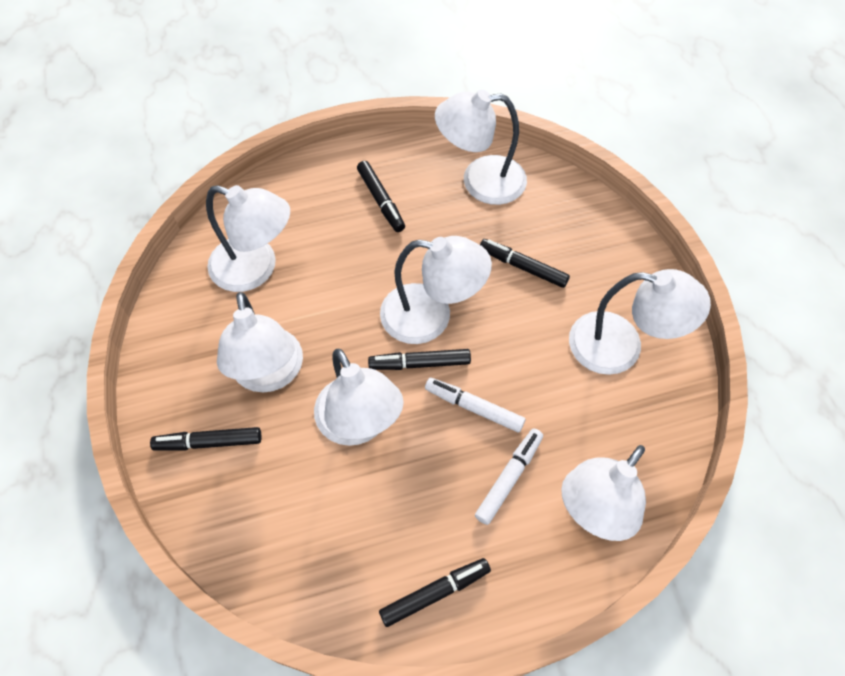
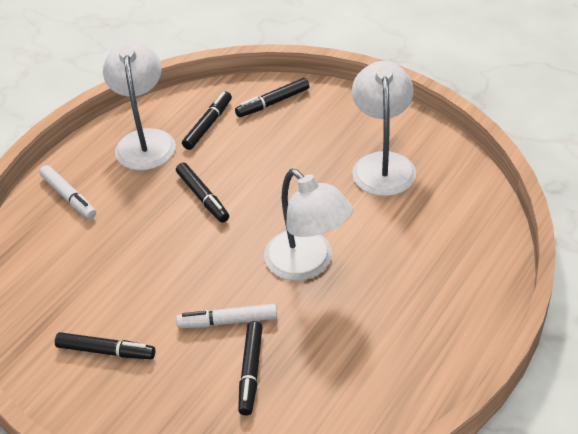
white lamp: [206,185,290,292] [217,292,303,393] [314,349,404,446] [380,236,492,344] [435,90,527,205] [561,445,646,541] [569,269,711,375] = 7 -> [103,41,176,170] [264,169,353,281] [352,61,416,196] = 3

